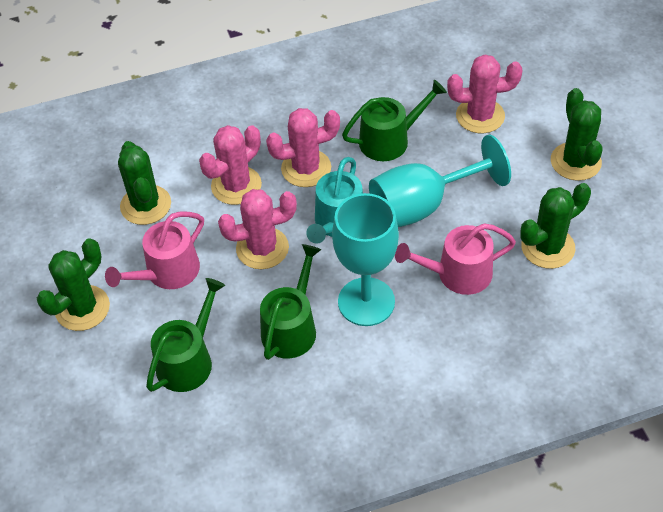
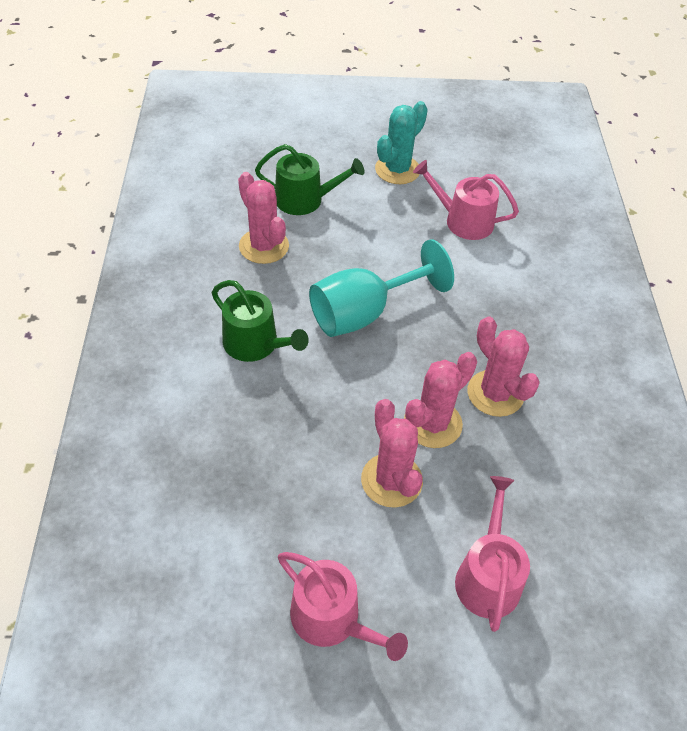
green cactus: [37,239,110,331] [118,141,171,225] [520,183,591,269] [551,88,603,181] = 4 -> none = 0
green watering can: [146,278,225,392] [260,244,321,360] [342,80,447,161] = 3 -> [212,280,309,362] [255,144,365,215] = 2
pink watering can: [105,212,204,289] [395,223,516,295] = 2 -> [278,552,408,661] [413,160,519,240] [455,476,530,632] = 3
turquoise cactus: none = 0 -> [375,101,428,184] = 1
turquoise goblet: [332,193,399,326] [369,134,511,227] = 2 -> [309,239,454,337] = 1
turquoise watering can: [306,157,363,244] = 1 -> none = 0

